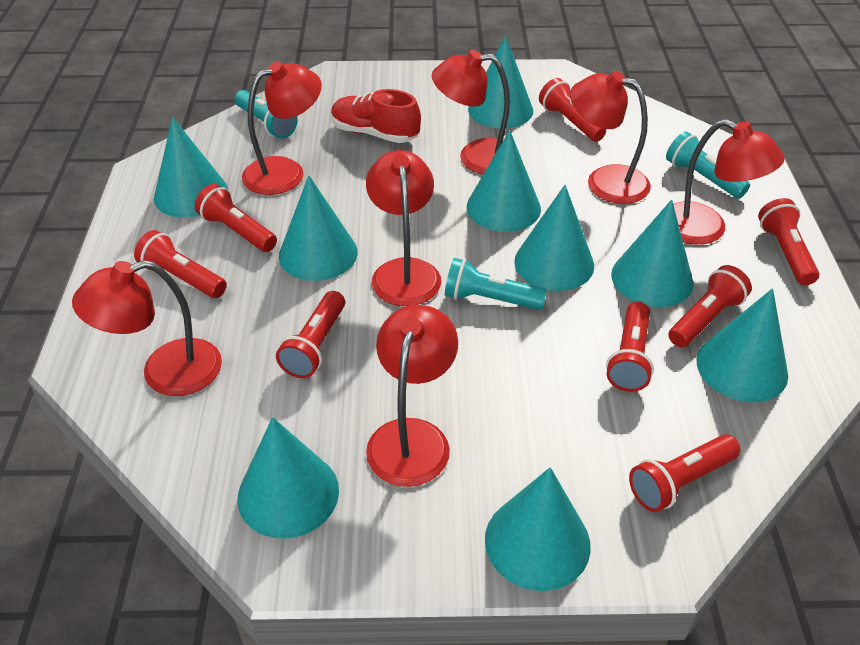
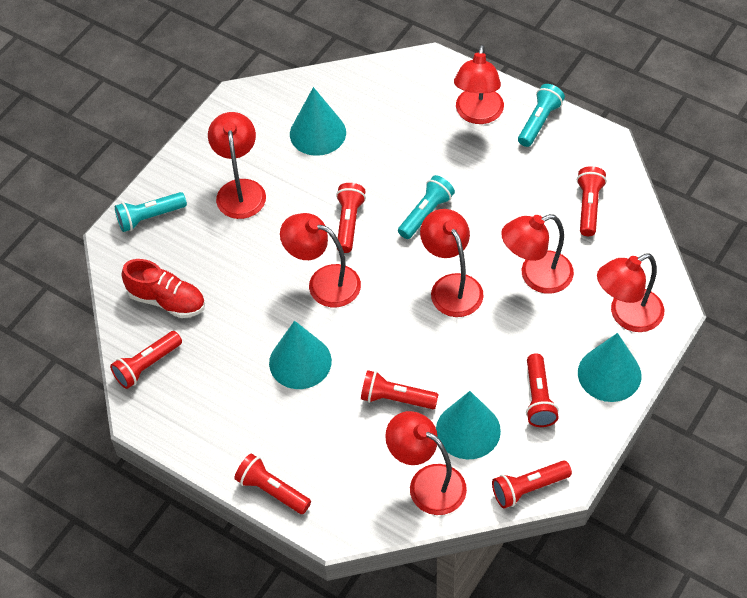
red flashlight: [134,230,227,298] [195,184,277,252] [276,291,345,378] [539,78,606,142] [606,302,654,392] [629,434,741,512] [668,265,752,348] [758,198,819,285] = 8 -> [110,331,182,389] [234,453,311,514] [336,183,366,253] [361,370,439,409] [492,461,572,509] [526,353,559,427] [577,166,607,236] = 7
turquoise cone: [154,117,228,218] [238,417,339,539] [279,175,358,281] [467,130,541,232] [468,36,533,128] [485,467,591,591] [514,185,594,291] [611,200,693,307] [697,288,788,402] = 9 -> [269,321,332,389] [290,87,346,156] [436,391,501,459] [578,333,641,402] = 4

